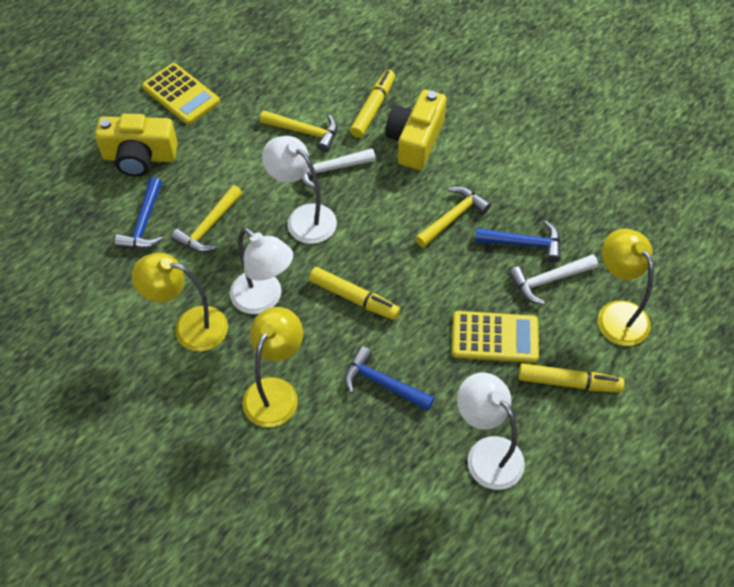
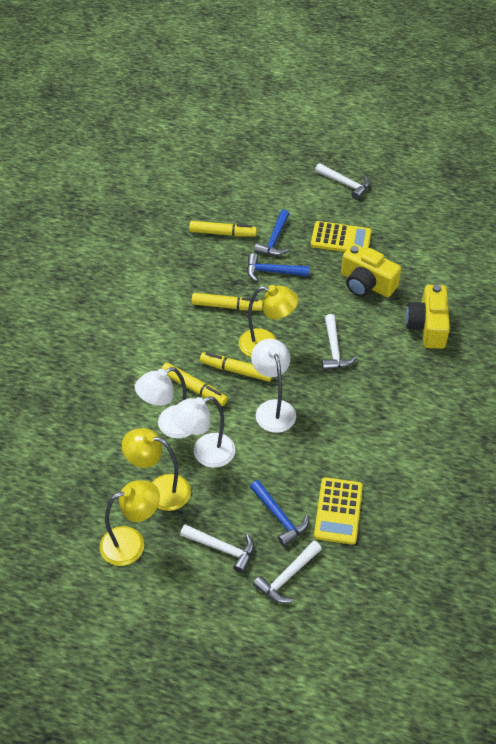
white hammer: [300,148,376,189] [509,254,598,305] = 2 -> [180,524,254,573] [253,541,322,603] [315,163,370,200] [322,314,357,370] = 4
yellow hammer: [171,185,242,253] [260,110,338,152] [415,186,491,248] = 3 -> none = 0
yellow marker: [309,267,400,320] [350,70,395,138] [519,363,624,393] = 3 -> [161,363,228,406] [189,221,257,237] [192,293,263,311] [200,352,272,382] = 4

